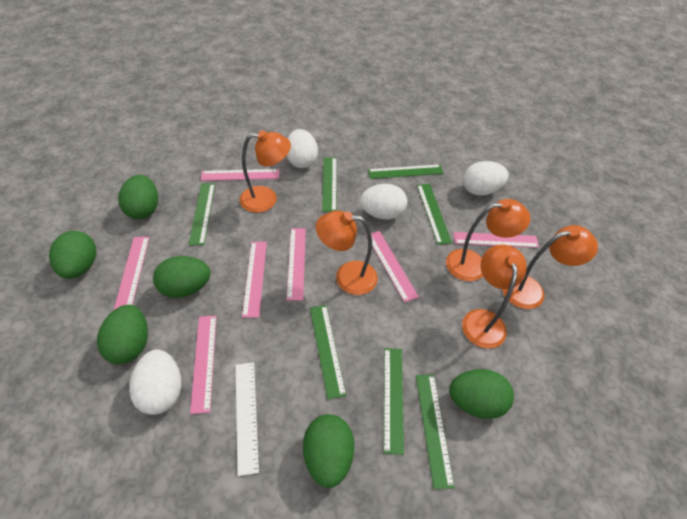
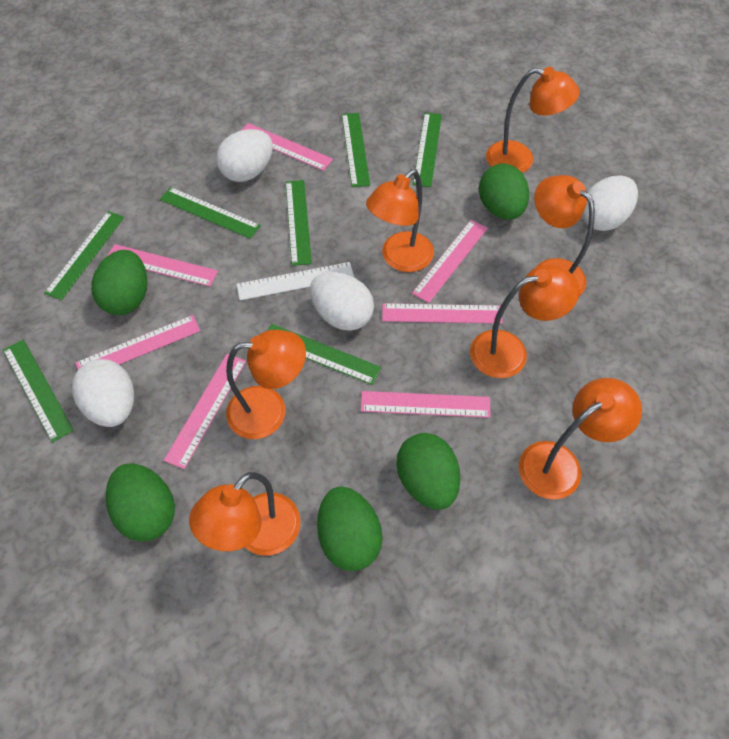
green egg: [49,231,96,279] [97,305,148,364] [118,175,158,219] [153,256,211,298] [303,414,354,488] [449,369,514,419] = 6 -> [91,250,147,315] [106,463,175,542] [317,486,383,571] [396,433,460,510] [479,163,529,220] = 5
orange lamp: [240,130,291,213] [316,211,378,295] [446,199,530,281] [462,245,527,348] [502,225,598,309] = 5 -> [189,472,300,556] [226,330,306,439] [366,169,434,272] [470,265,580,378] [486,67,580,173] [519,378,642,500] [534,175,595,296] = 7

